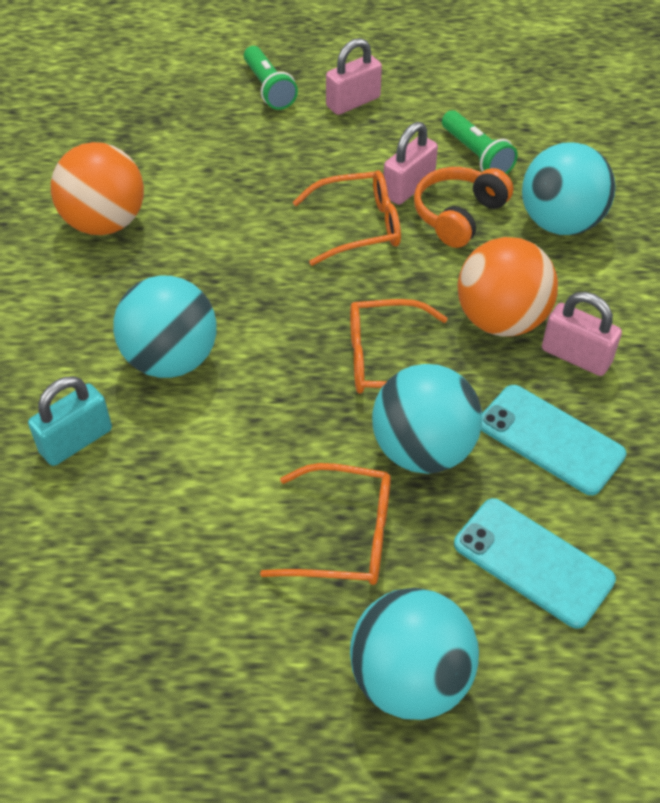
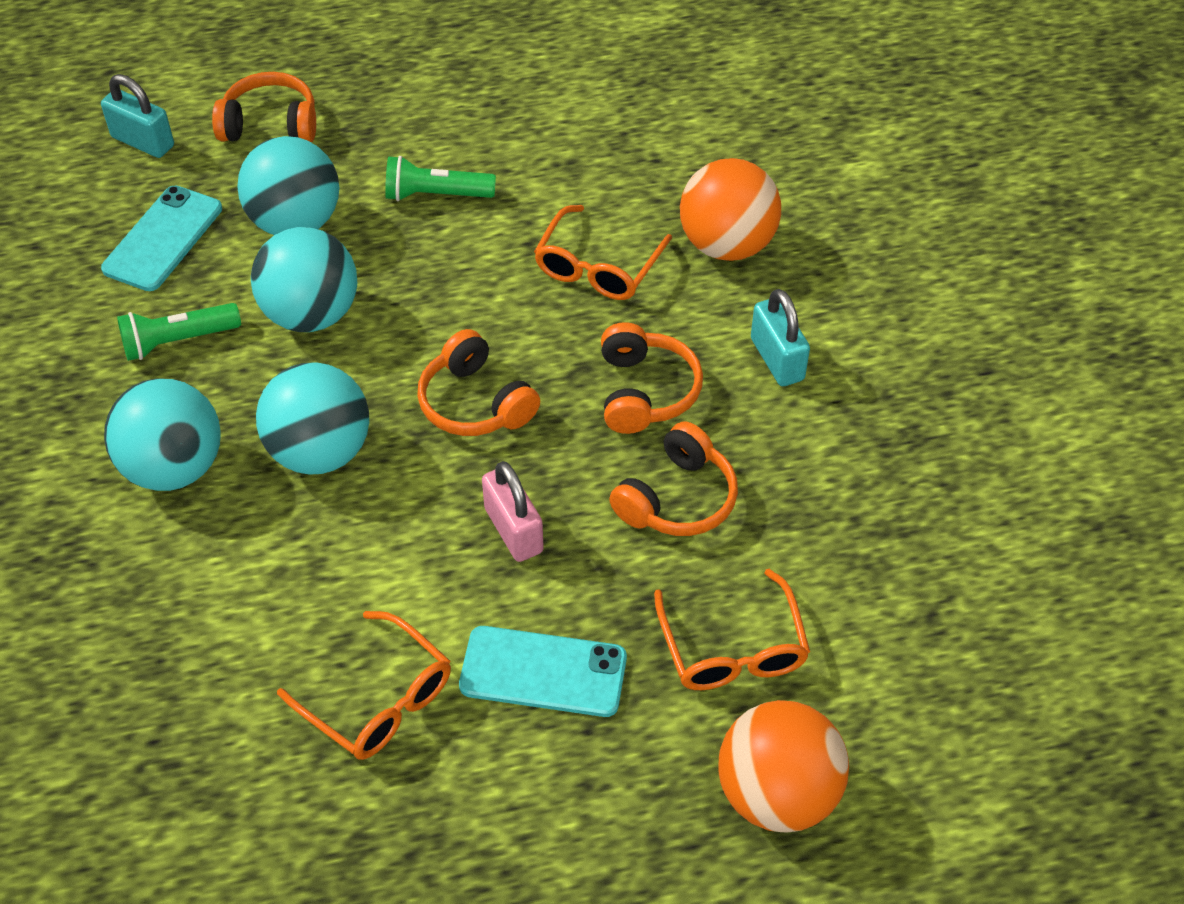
orange headphones: [414,167,513,248] = 1 -> [212,72,316,142] [417,329,540,436] [601,322,703,434] [609,421,738,536] = 4
pink padlock: [326,38,382,115] [383,122,438,205] [542,292,622,376] = 3 -> [482,461,544,562] = 1
turquoise padlock: [28,376,112,466] = 1 -> [101,74,174,158] [751,289,810,386] = 2

